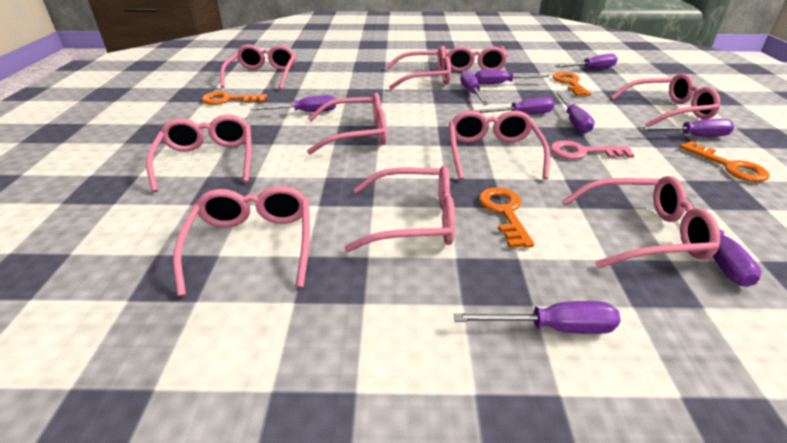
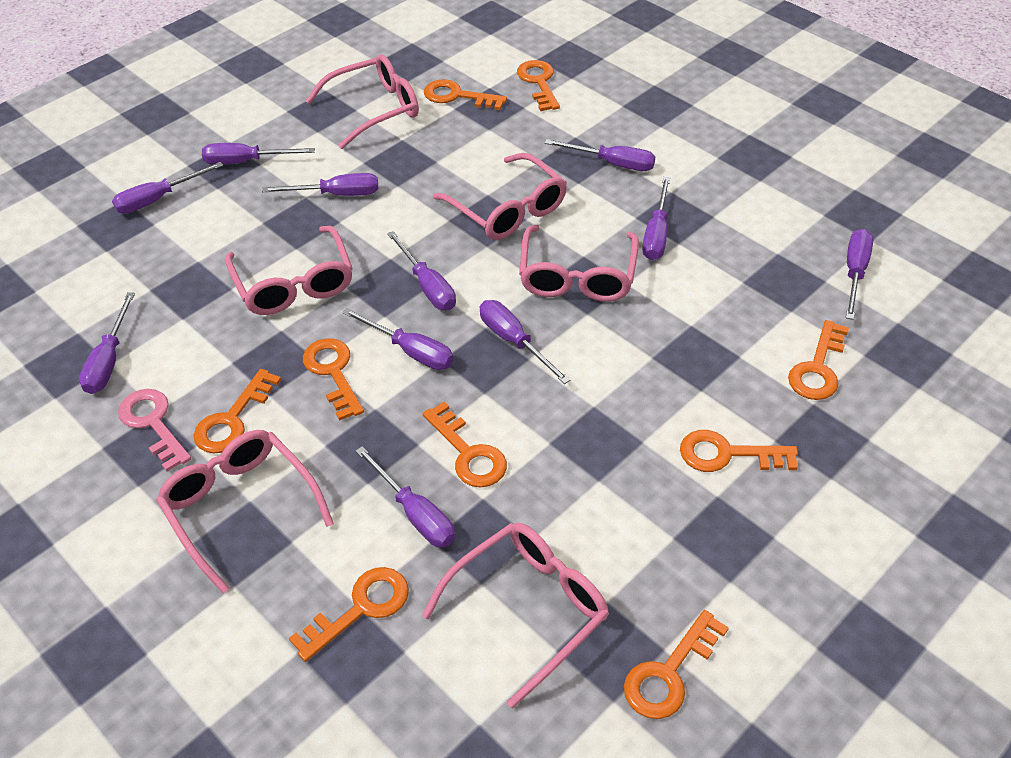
orange key: [201,91,267,105] [479,187,534,248] [553,72,591,96] [680,141,770,182] = 4 -> [193,369,281,454] [289,567,409,662] [303,338,364,421] [423,402,507,488] [424,79,507,110] [517,60,560,111] [624,610,729,719] [680,430,798,472] [788,320,849,400] = 9
pink glasses: [146,115,251,192] [173,186,310,296] [220,44,296,90] [307,93,387,155] [344,166,455,252] [386,46,451,90] [442,46,508,72] [449,110,550,180] [562,176,720,268] [610,73,720,127] = 10 -> [156,430,334,594] [225,226,353,315] [306,54,419,149] [422,522,609,709] [433,153,567,240] [519,225,639,302] = 6
purple screwdriver: [250,95,336,112] [454,301,621,334] [461,70,488,105] [473,97,554,114] [475,69,549,84] [555,54,618,68] [556,92,595,134] [638,119,734,136] [686,197,761,287] = 9 -> [79,292,135,394] [112,162,223,214] [202,143,315,164] [262,173,378,196] [342,308,454,370] [356,447,455,547] [387,231,456,310] [480,300,570,384] [545,139,655,171] [642,177,670,260] [846,229,874,320] = 11

